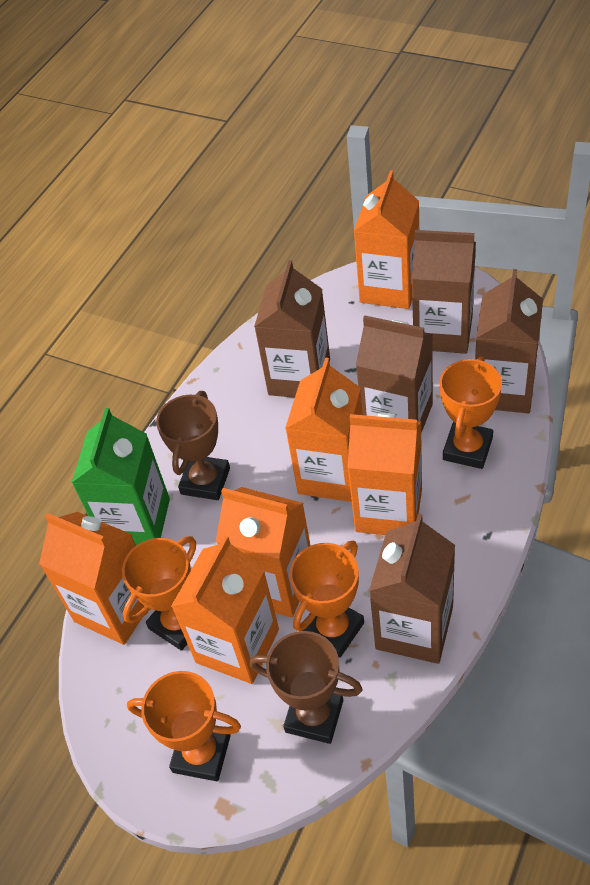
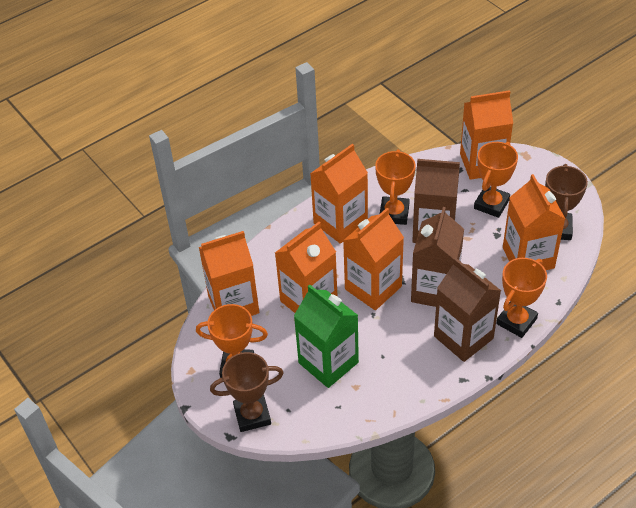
brown carton: [254,260,330,398] [356,315,433,433] [369,514,455,664] [412,230,476,354] [475,269,543,413] = 5 -> [411,207,464,307] [412,159,460,243] [434,258,501,362] = 3

